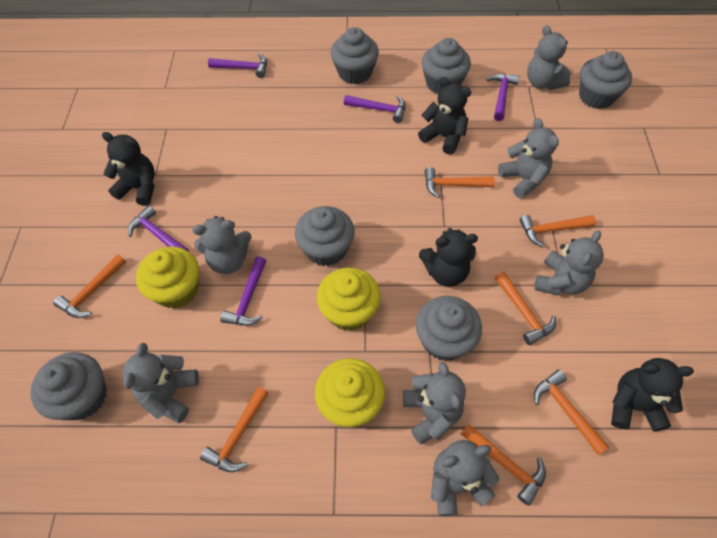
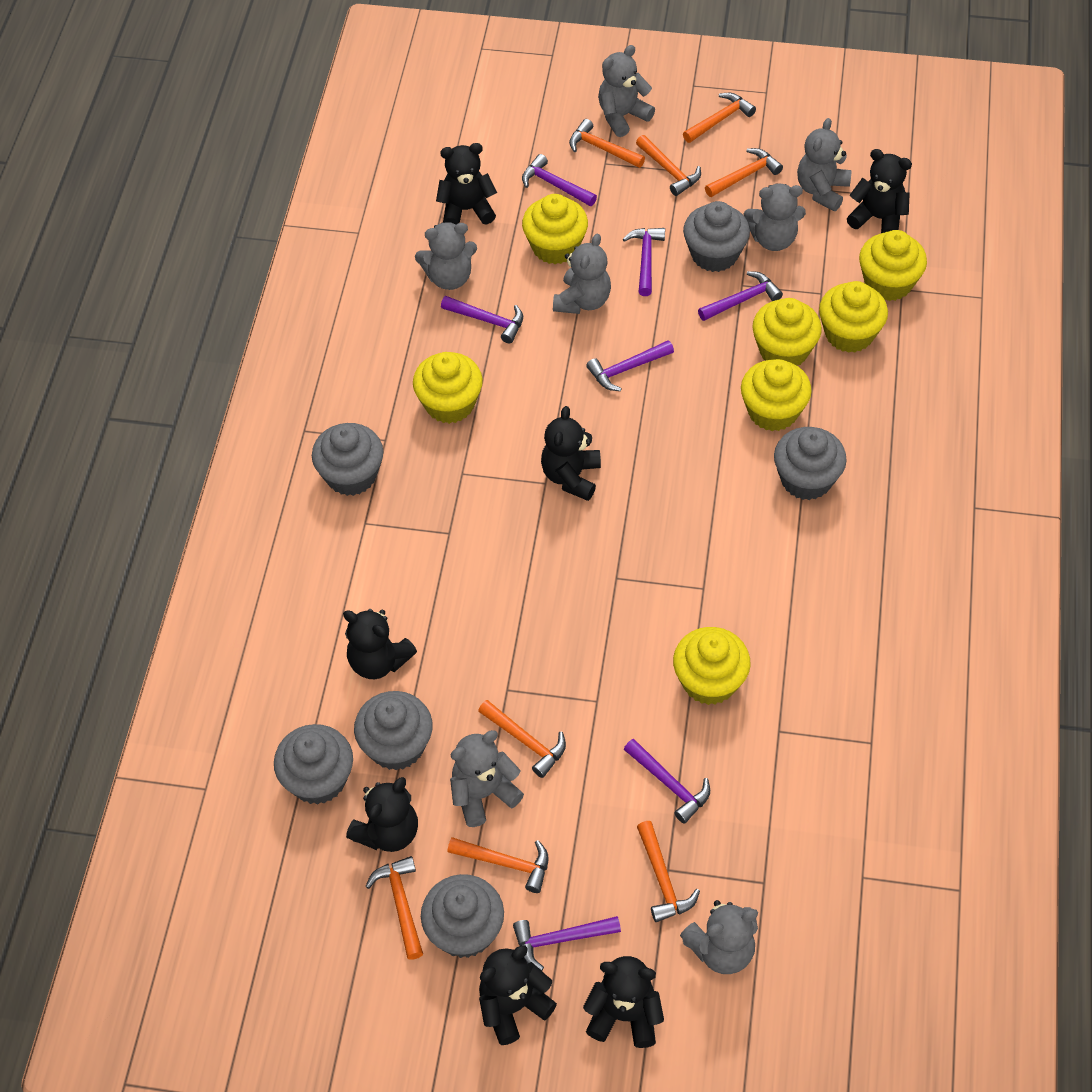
black teddy bear: [102,132,155,206] [418,77,471,154] [419,228,478,287] [611,358,694,431] = 4 -> [343,609,417,679] [346,777,418,852] [436,143,497,225] [479,945,557,1045] [541,406,601,501] [583,956,664,1048] [847,149,912,233] = 7
orange hammer: [53,254,126,318] [200,387,269,472] [425,167,495,198] [461,424,546,506] [495,272,556,345] [520,215,596,247] [534,369,609,455] = 7 -> [365,856,423,960] [448,837,549,893] [478,700,566,778] [569,119,645,168] [636,135,701,196] [637,821,700,922] [683,93,756,143] [705,148,783,197] = 8
purple hammer: [128,205,189,252] [208,53,267,78] [220,256,266,326] [344,95,406,123] [487,73,519,121] = 5 -> [441,296,523,344] [513,916,621,971] [522,154,597,206] [586,340,674,391] [623,228,665,296] [624,739,710,824] [698,271,783,321] = 7
yellow cupcake: [136,247,199,309] [315,358,385,427] [317,268,381,331] = 3 -> [413,352,483,424] [522,194,588,264] [673,627,751,705] [741,359,812,431] [752,298,822,365] [819,281,888,353] [859,230,927,301] = 7

